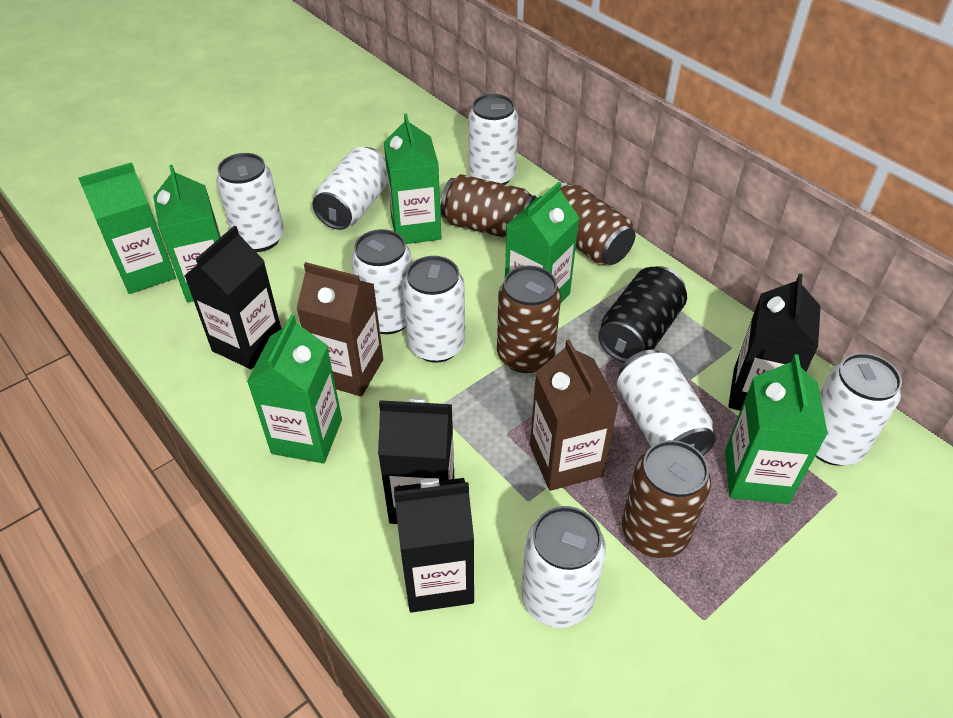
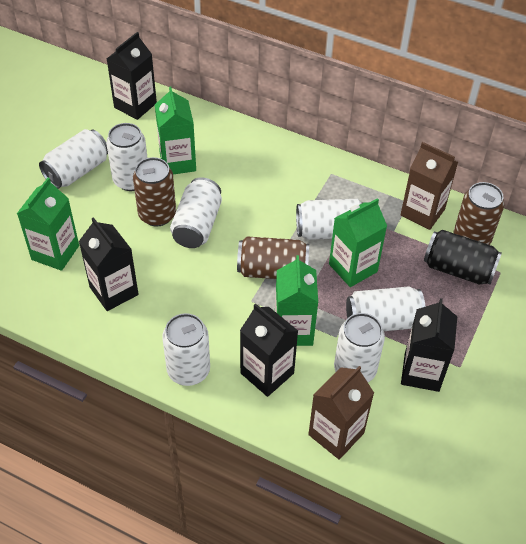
brown can: [440,174,537,238] [497,266,561,373] [560,183,635,265] [622,440,711,558] = 4 -> [133,157,176,227] [237,236,309,279] [453,182,504,245] = 3
green carton: [78,162,176,294] [153,165,221,303] [247,315,342,463] [384,113,441,244] [505,182,579,304] [725,354,828,504] = 6 -> [17,178,79,271] [155,86,196,174] [275,255,318,346] [329,198,387,287] = 4
white can: [216,153,284,252] [312,147,388,230] [351,229,412,334] [402,256,465,363] [468,94,518,184] [521,506,606,628] [617,350,716,456] [815,353,902,466] = 8 -> [39,129,108,189] [106,123,147,191] [162,313,210,386] [170,177,222,248] [296,199,362,240] [334,313,385,382] [346,287,425,331] = 7

